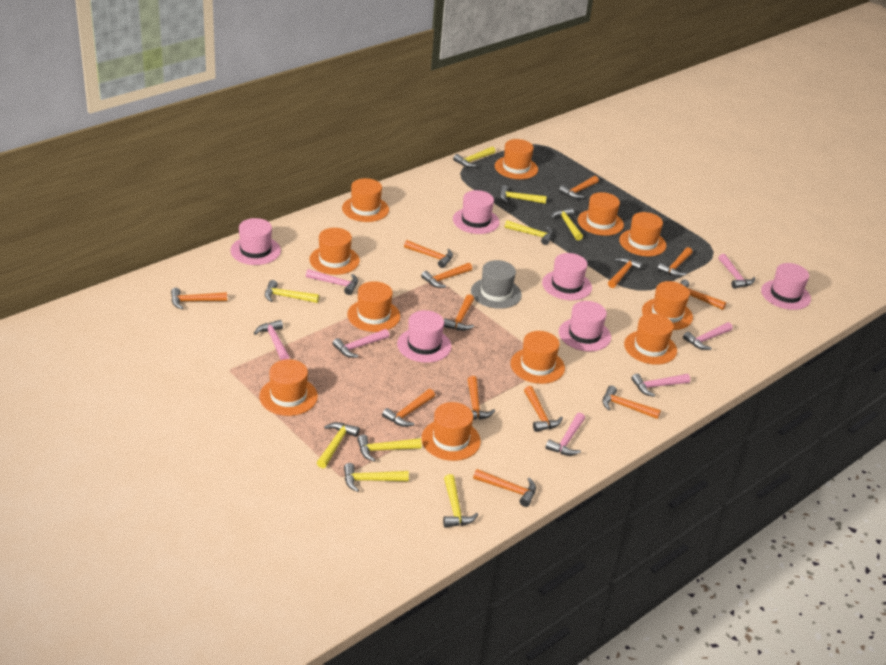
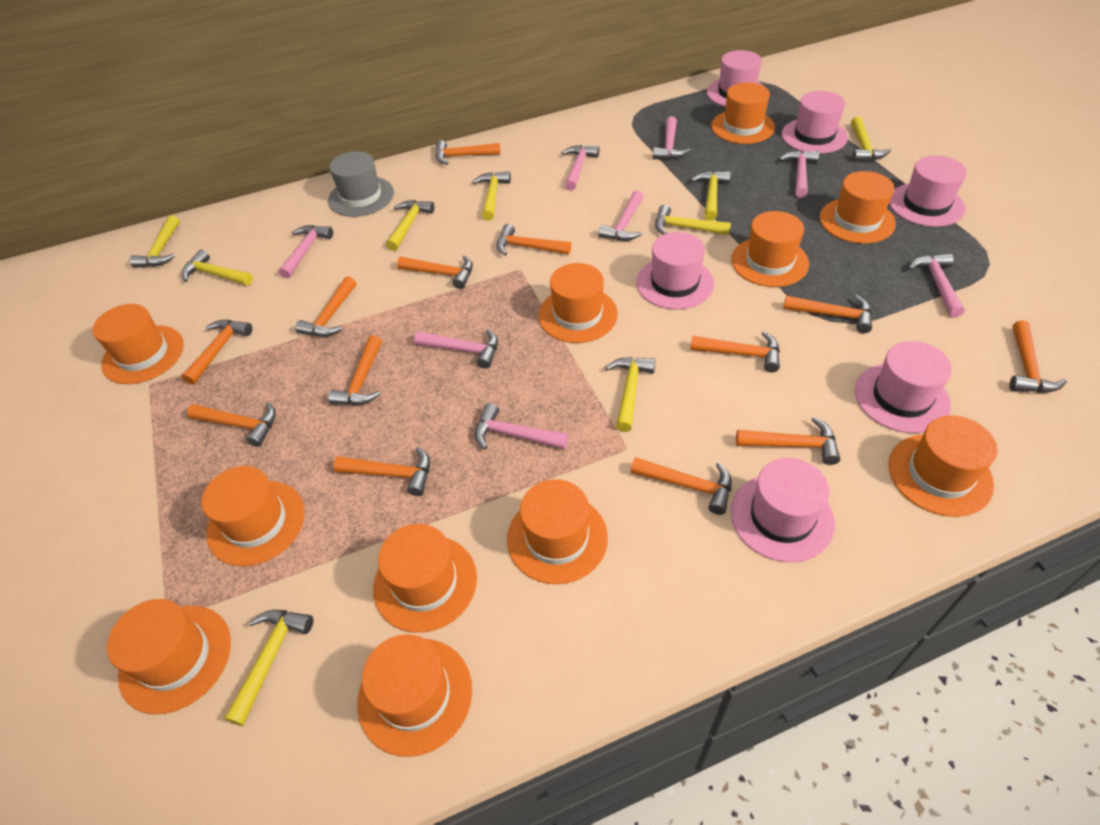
pink hammer: [254,320,289,360] [306,269,358,295] [332,329,389,358] [546,413,585,456] [631,374,690,397] [683,322,733,350] [718,254,755,289] = 7 -> [279,225,333,278] [414,329,498,369] [475,403,569,450] [562,145,599,191] [599,190,644,241] [653,116,690,159] [779,150,819,198] [908,254,965,317] = 8

